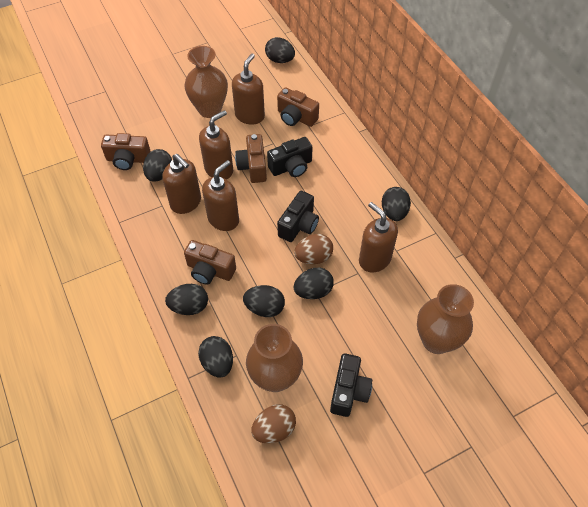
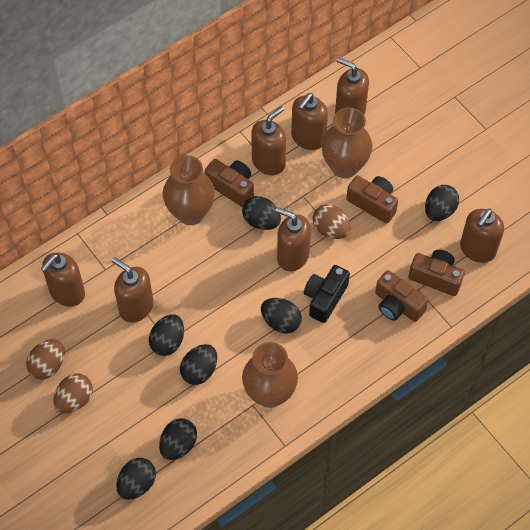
black camera: [267,137,313,177] [277,191,319,242] [330,353,372,417] = 3 -> [304,265,350,323] = 1
brown egg: [251,404,296,443] [294,234,333,264] = 2 -> [26,339,65,380] [54,373,93,413] [313,204,351,239] = 3
brown soap dispenser: [162,154,201,214] [199,110,233,179] [202,160,239,231] [232,53,265,125] [359,202,398,272] = 5 -> [41,253,85,307] [112,257,154,323] [251,106,286,175] [275,207,311,272] [291,93,328,150] [335,58,369,115] [460,208,504,263] = 7

